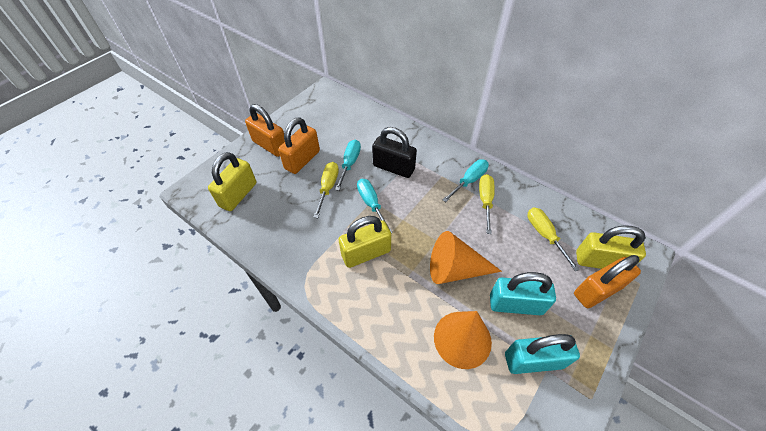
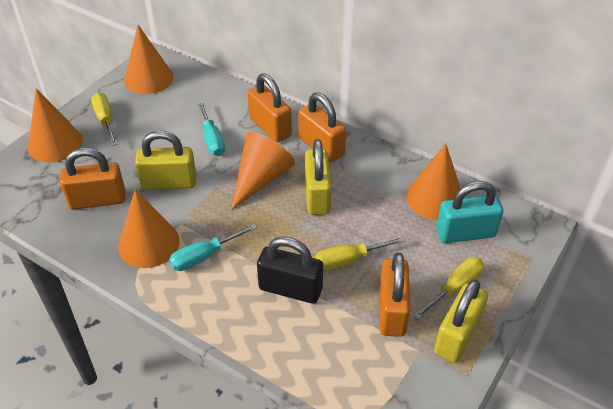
orange cone: [430,231,502,284] [434,311,492,369] = 2 -> [28,89,83,162] [118,189,180,268] [124,25,173,94] [231,132,295,210] [406,143,461,220] = 5
orange padlock: [245,104,285,157] [278,118,320,174] [574,255,641,308] = 3 -> [60,148,125,210] [247,73,292,142] [298,93,346,162] [379,253,410,337] = 4
turquoise padlock: [490,272,556,315] [505,334,580,374] = 2 -> [436,181,504,243] = 1
turquoise screwdriver: [335,140,361,191] [357,179,393,233] [442,159,489,202] = 3 -> [169,224,257,271] [198,101,225,156] = 2

